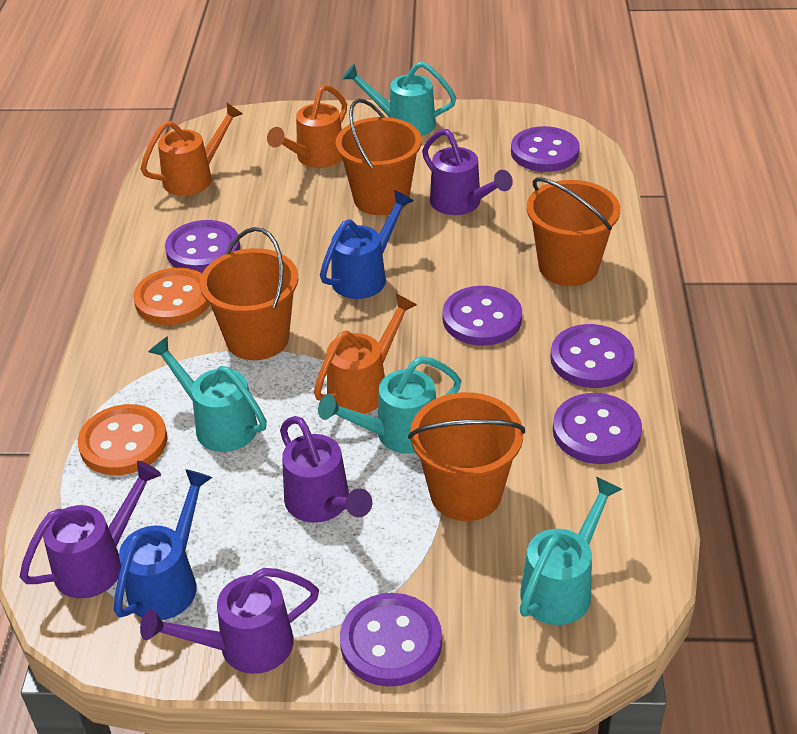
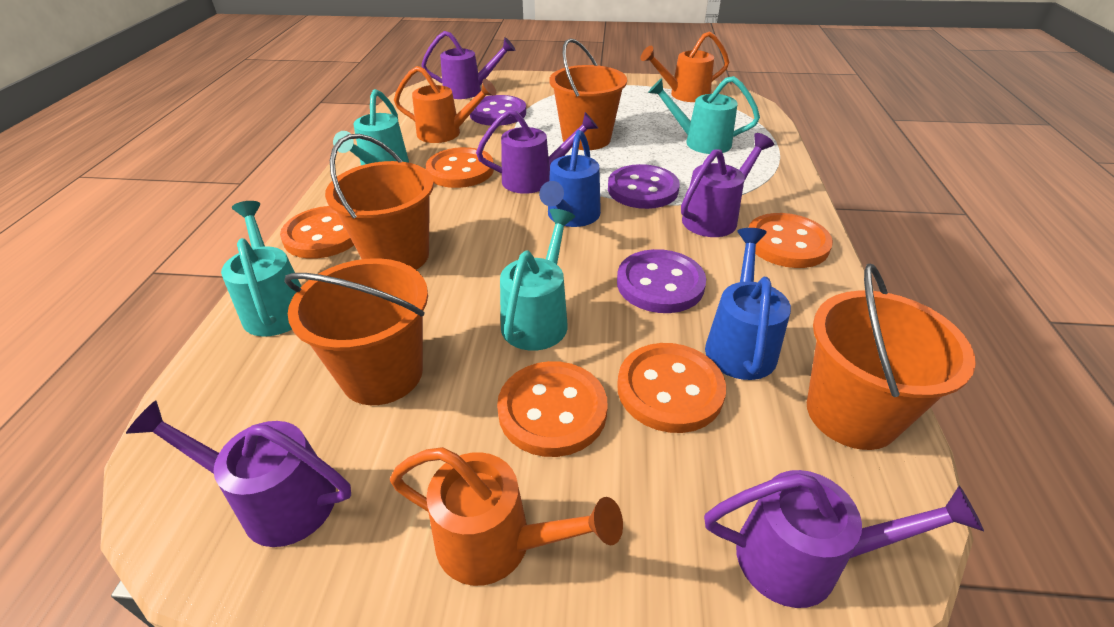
orange button: [78,404,167,475] [133,268,210,325] = 2 -> [280,206,354,259] [426,147,494,188] [497,361,608,457] [617,343,726,433] [748,213,833,268] = 5
purple button: [165,220,240,273] [340,593,442,687] [443,286,522,346] [511,126,580,172] [550,324,635,388] [553,393,642,464] = 6 -> [470,95,526,126] [608,164,680,209] [617,249,706,313] = 3
purple watering can: [20,461,161,598] [140,568,319,674] [280,416,372,523] [422,129,513,215] = 4 -> [126,401,351,547] [422,31,516,99] [476,109,598,194] [681,133,774,237] [704,470,984,608] = 5

